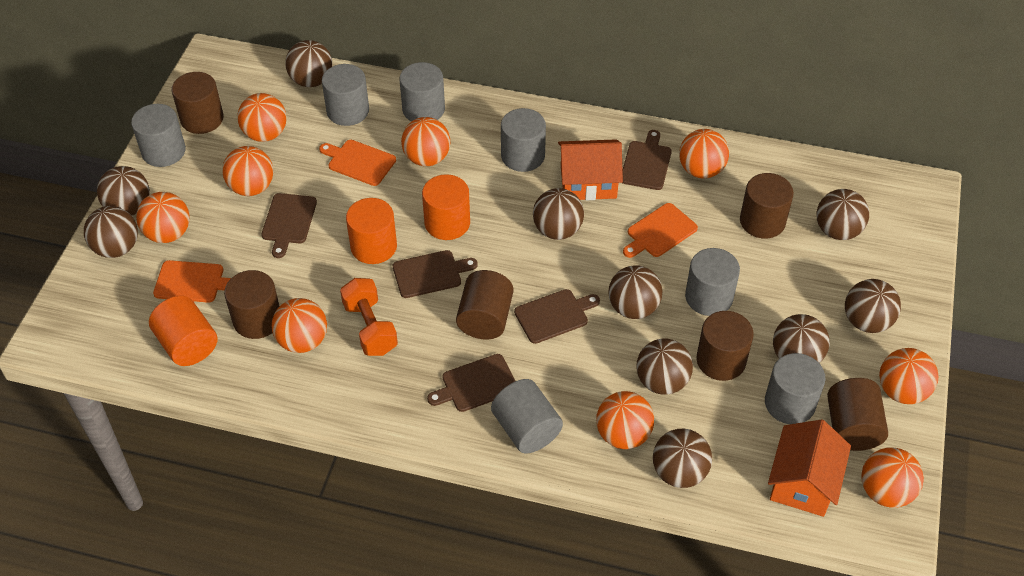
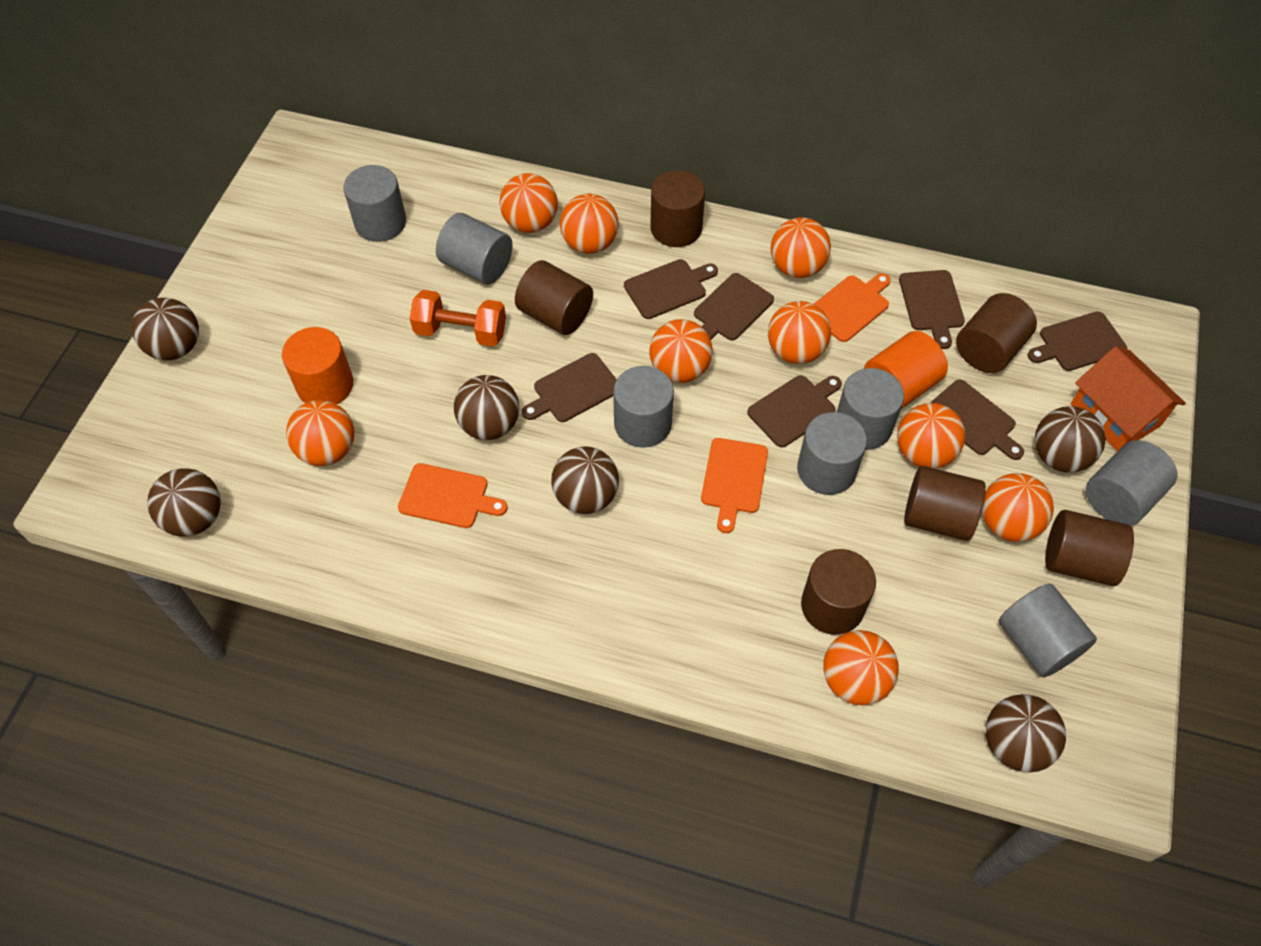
brown ball: [84,206,138,258] [97,166,150,216] [285,40,332,87] [533,188,584,240] [609,265,663,319] [637,339,693,395] [653,429,712,488] [773,314,830,363] [816,189,869,240] [845,279,901,333] = 10 -> [132,298,199,360] [147,468,221,537] [454,375,519,440] [552,446,619,514] [986,694,1066,772] [1035,406,1106,473] = 6
brown cutting board: [261,193,317,258] [393,250,478,298] [427,354,515,412] [514,289,600,344] [622,130,672,190] = 5 -> [522,353,617,422] [624,259,718,319] [694,273,774,341] [747,375,842,448] [899,270,965,349] [930,380,1024,460] [1028,311,1127,371] = 7
orange cylinder: [149,296,217,366] [346,198,397,264] [422,174,470,240] = 3 -> [282,327,353,404] [864,331,948,409] = 2
orange house: [558,139,623,200] [768,420,851,517] = 2 -> [1071,346,1186,451] = 1

